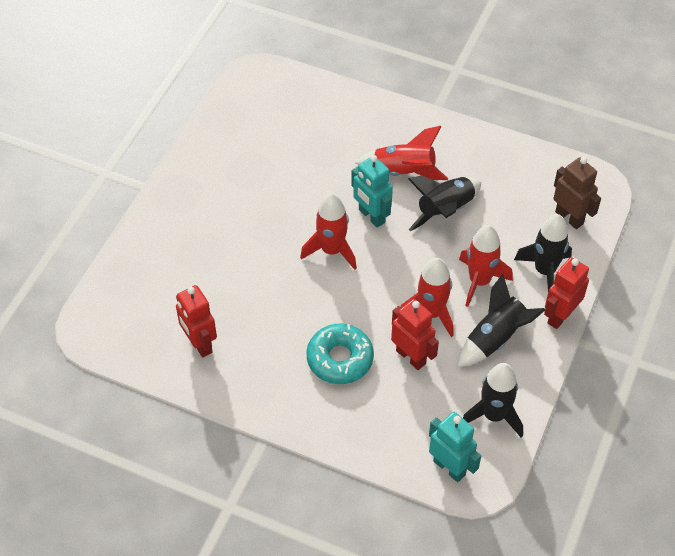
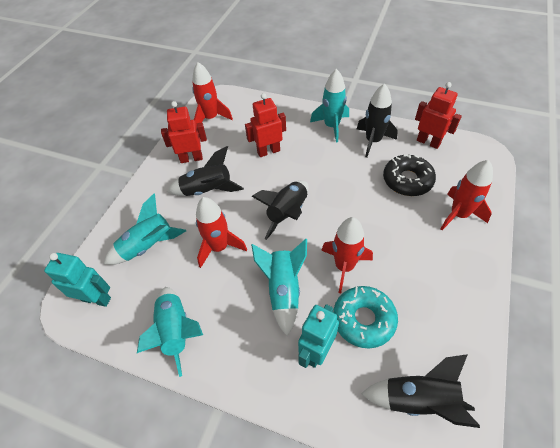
black donut: none = 0 -> [383,154,436,196] = 1
brown robot: [553,157,601,229] = 1 -> none = 0
turquoise rocket: none = 0 -> [104,194,186,265] [137,287,203,377] [251,239,307,336] [310,69,349,143] = 4

